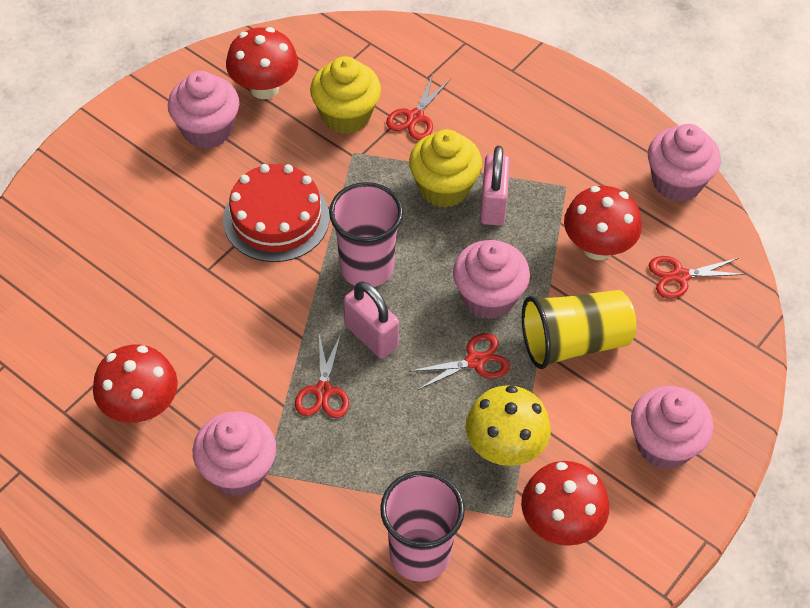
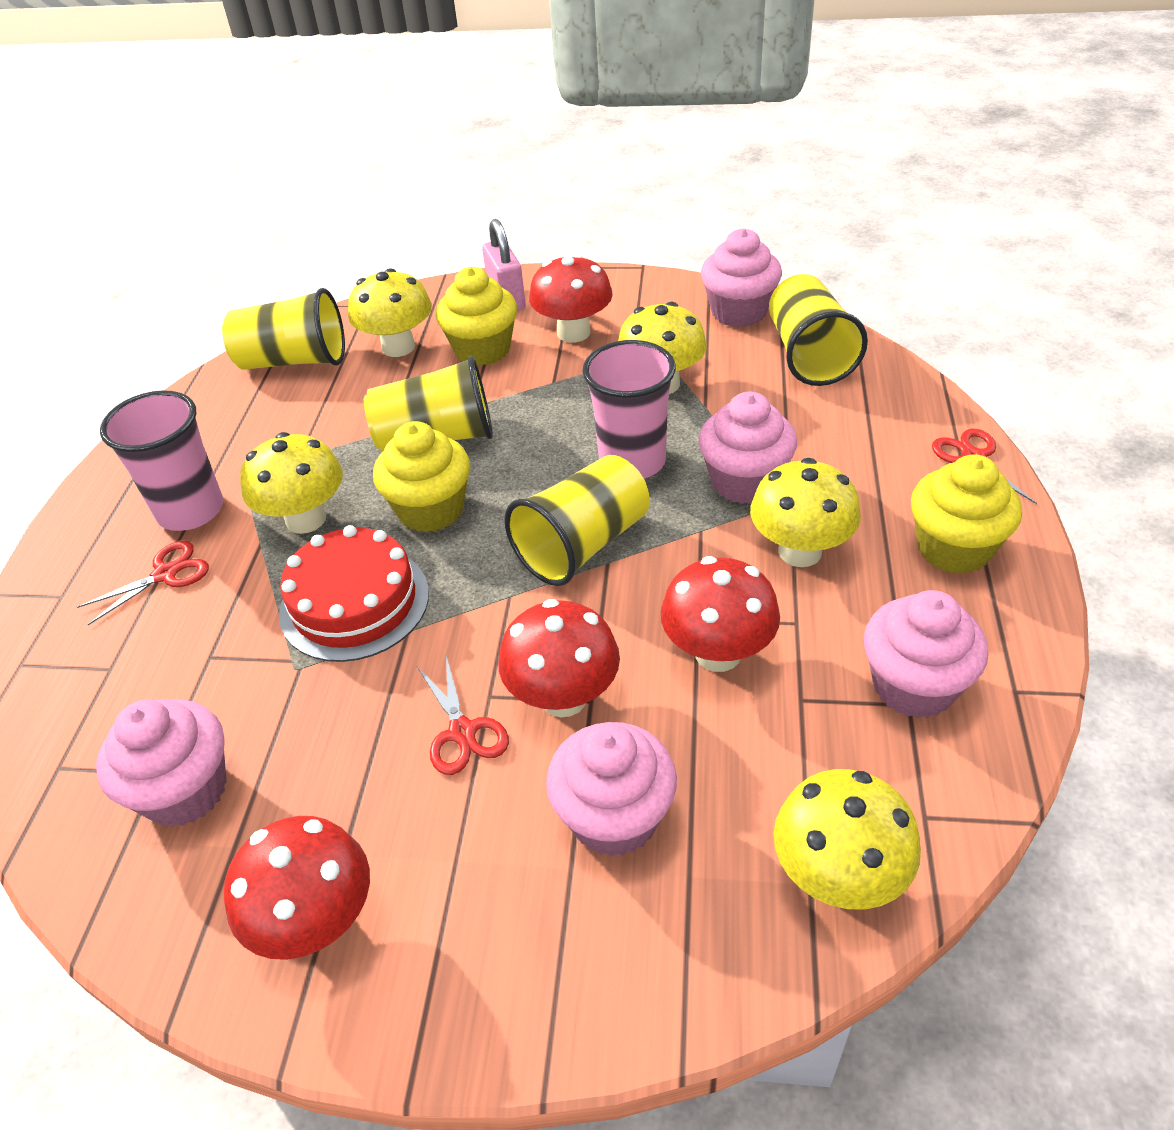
pink padlock: [344,281,399,359] [480,146,510,226] = 2 -> [482,219,526,311] = 1
red scissors: [295,334,349,418] [386,74,451,140] [409,333,510,390] [649,256,746,299] = 4 -> [77,541,209,625] [417,656,509,775] [932,429,1037,504] = 3
yellow cup: [522,290,636,369] = 1 -> [222,288,345,370] [364,356,493,452] [504,455,650,586] [769,274,868,386] = 4
yellow cupcake: [310,56,381,134] [409,129,482,208] = 2 -> [373,421,470,532] [436,267,517,366] [911,454,1022,574] = 3
yellow mushroom: [466,385,551,466] = 1 -> [240,432,343,534] [348,268,432,357] [618,302,707,394] [750,458,861,567] [774,769,921,910] = 5

